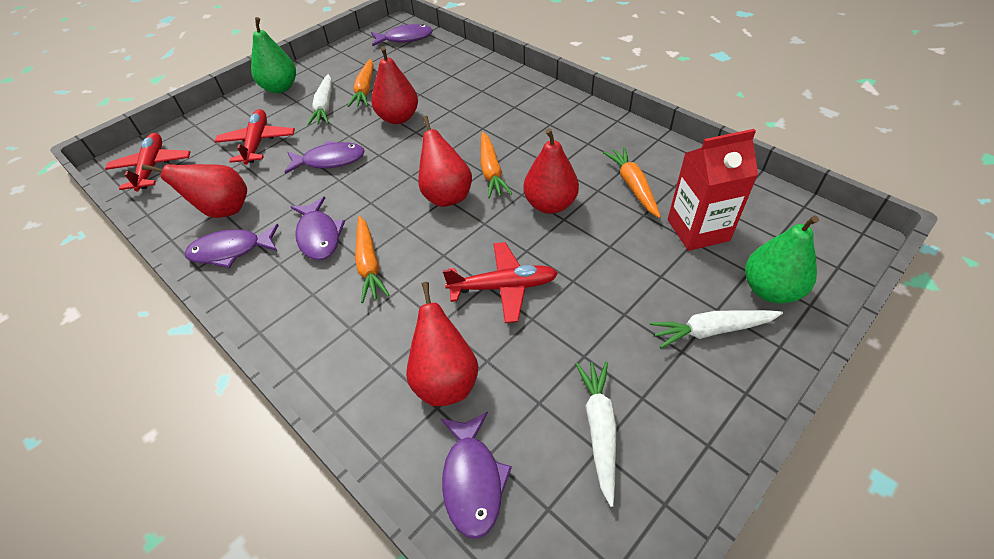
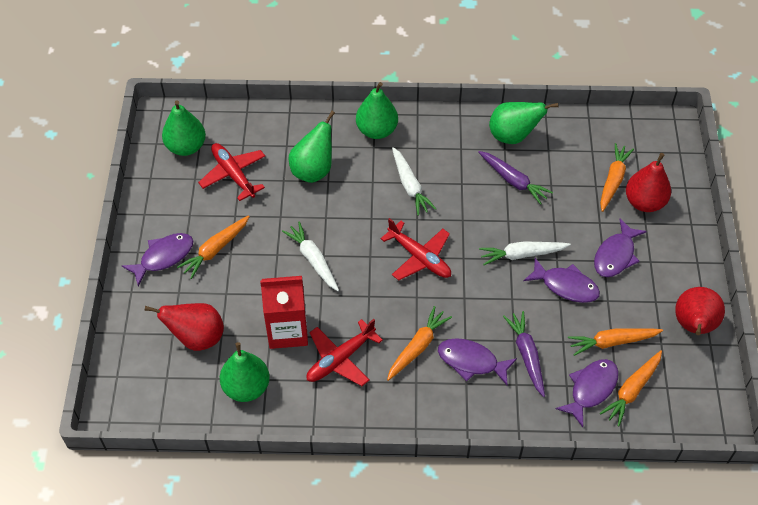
green pear: [251,17,296,93] [745,216,819,303] = 2 -> [162,100,206,156] [220,342,270,402] [288,111,335,183] [356,82,398,139] [489,102,558,144] = 5
orange carrot: [348,59,374,107] [355,216,390,303] [481,132,512,198] [603,147,661,218] = 4 -> [177,215,250,279] [387,306,452,381] [568,329,663,356] [600,143,634,212] [600,350,662,426] = 5
purple carrot: none = 0 -> [478,151,553,205] [503,311,545,397] = 2
red pear: [142,164,247,218] [371,46,418,124] [406,282,479,406] [418,116,472,207] [523,128,579,214] = 5 -> [144,303,224,351] [626,153,671,212] [675,287,725,335] = 3

